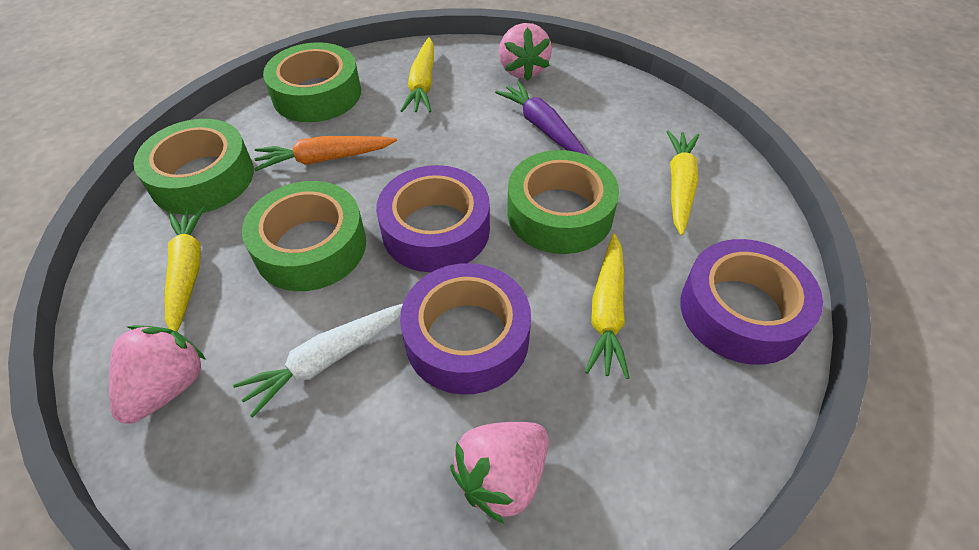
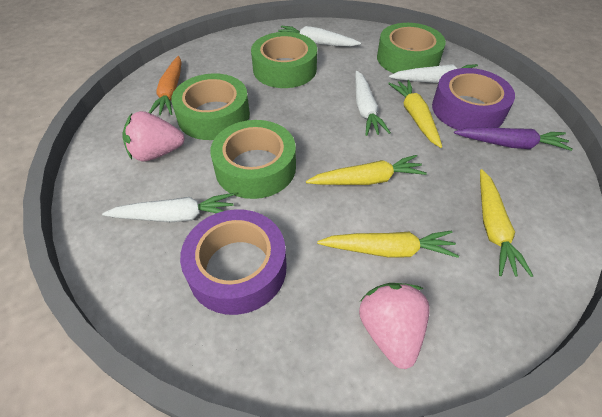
pink strawberry: [109,325,206,424] [450,422,549,523] [499,23,552,81] = 3 -> [122,111,185,161] [359,283,430,369] = 2
purple tape: [376,165,490,272] [400,263,531,394] [680,239,823,365] = 3 -> [180,209,287,315] [432,68,515,130] = 2
white carrot: [233,304,403,418] = 1 -> [102,193,234,222] [278,26,361,46] [355,71,391,136] [389,64,478,83] = 4

